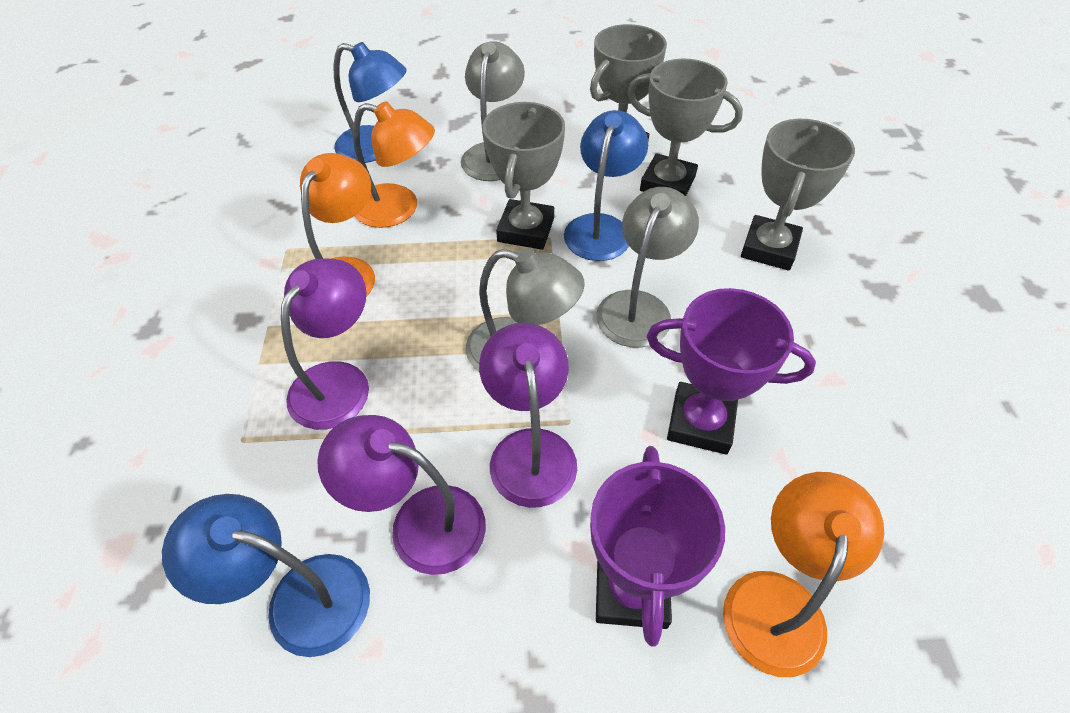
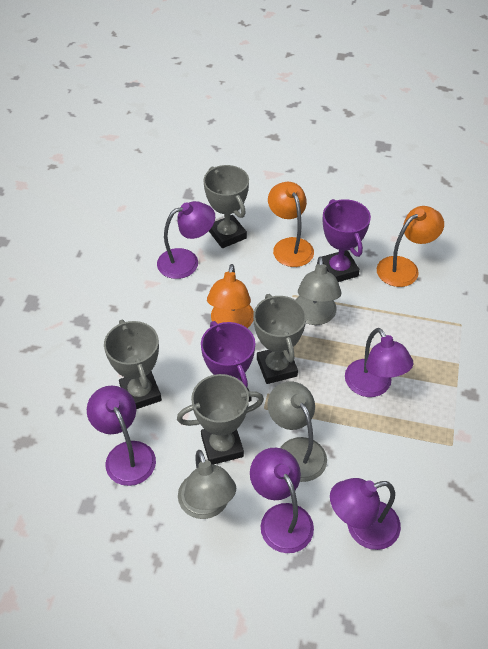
blue lamp: [162,494,370,657] [334,42,407,163] [564,110,648,261] = 3 -> none = 0
purple lamp: [281,259,369,430] [317,415,486,575] [479,323,577,508] = 3 -> [87,386,156,486] [157,201,215,279] [250,448,314,553] [330,478,401,550] [345,328,413,397] = 5

